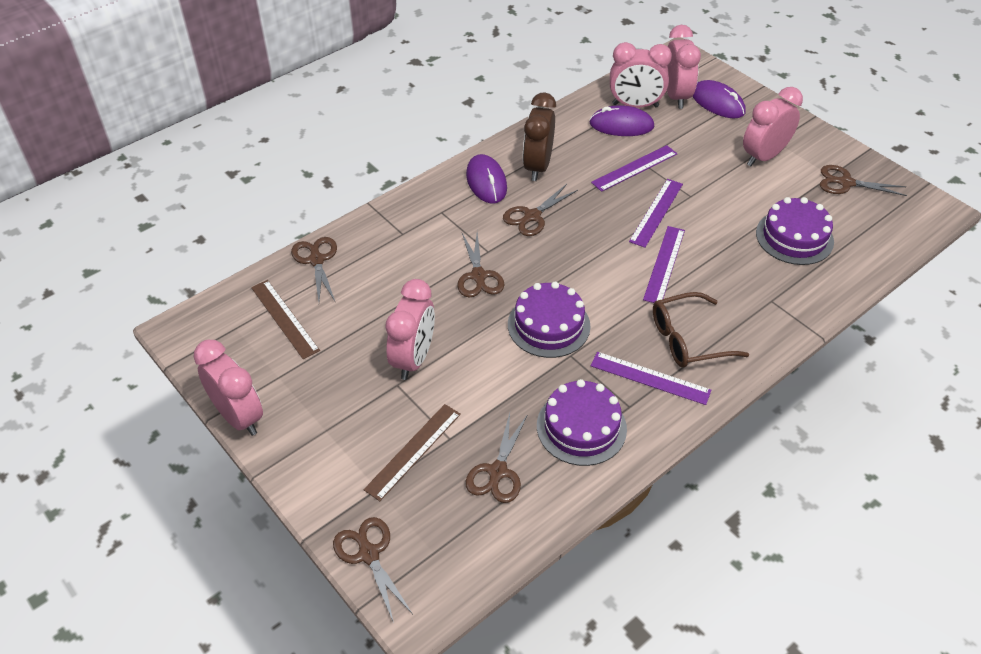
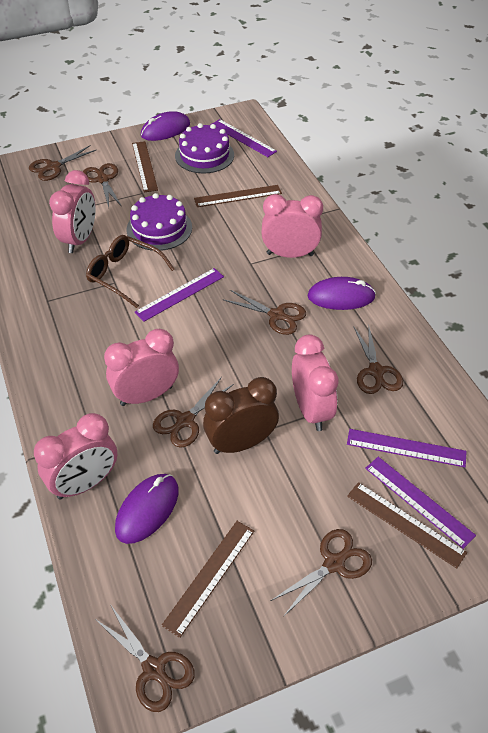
brown ruler: [251,280,320,359] [364,404,461,501] = 2 -> [132,141,158,193] [161,521,254,638] [194,185,282,207] [347,482,467,568] = 4
brown scissors: [291,237,337,303] [333,517,412,623] [457,233,504,297] [466,413,528,503] [503,184,578,236] [820,165,907,196] = 6 -> [29,145,96,181] [83,163,122,207] [95,604,195,712] [153,377,234,448] [224,290,306,335] [271,529,372,617] [354,324,403,394] = 7
purple cake: [508,282,591,358] [537,379,627,466] [756,197,834,265] = 3 -> [126,193,192,251] [175,123,234,174] = 2

